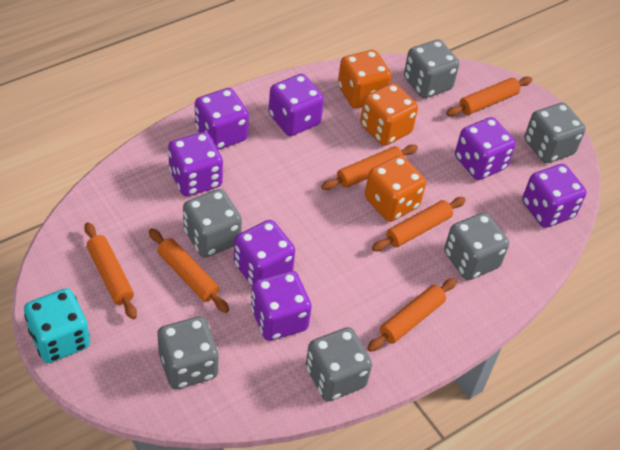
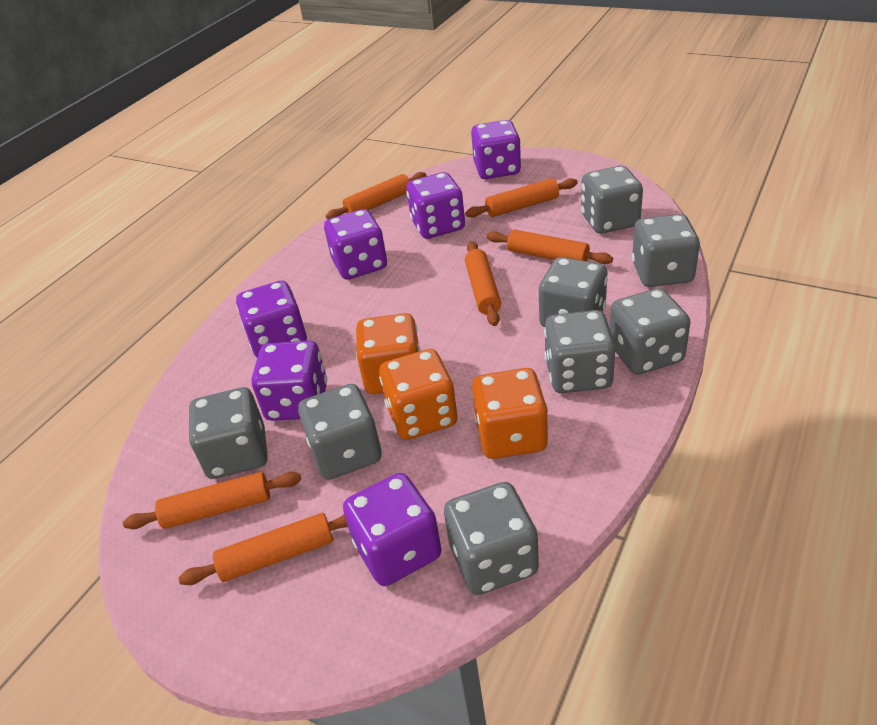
grey dice: [158,316,219,389] [183,189,242,258] [306,327,372,401] [404,40,459,98] [444,213,509,280] [525,103,586,163] = 6 -> [189,387,268,479] [298,384,382,480] [444,482,539,595] [539,257,608,327] [544,310,616,393] [581,166,643,234] [610,288,691,375] [632,214,700,287] = 8
purple dice: [168,132,223,196] [195,88,249,150] [234,220,295,286] [251,271,312,341] [269,74,324,136] [455,117,516,180] [522,164,587,228] = 7 -> [236,281,307,358] [251,341,327,421] [324,209,387,280] [343,473,442,586] [406,172,465,239] [471,120,521,179] = 6
turquoise dice: [24,288,90,363] = 1 -> none = 0

